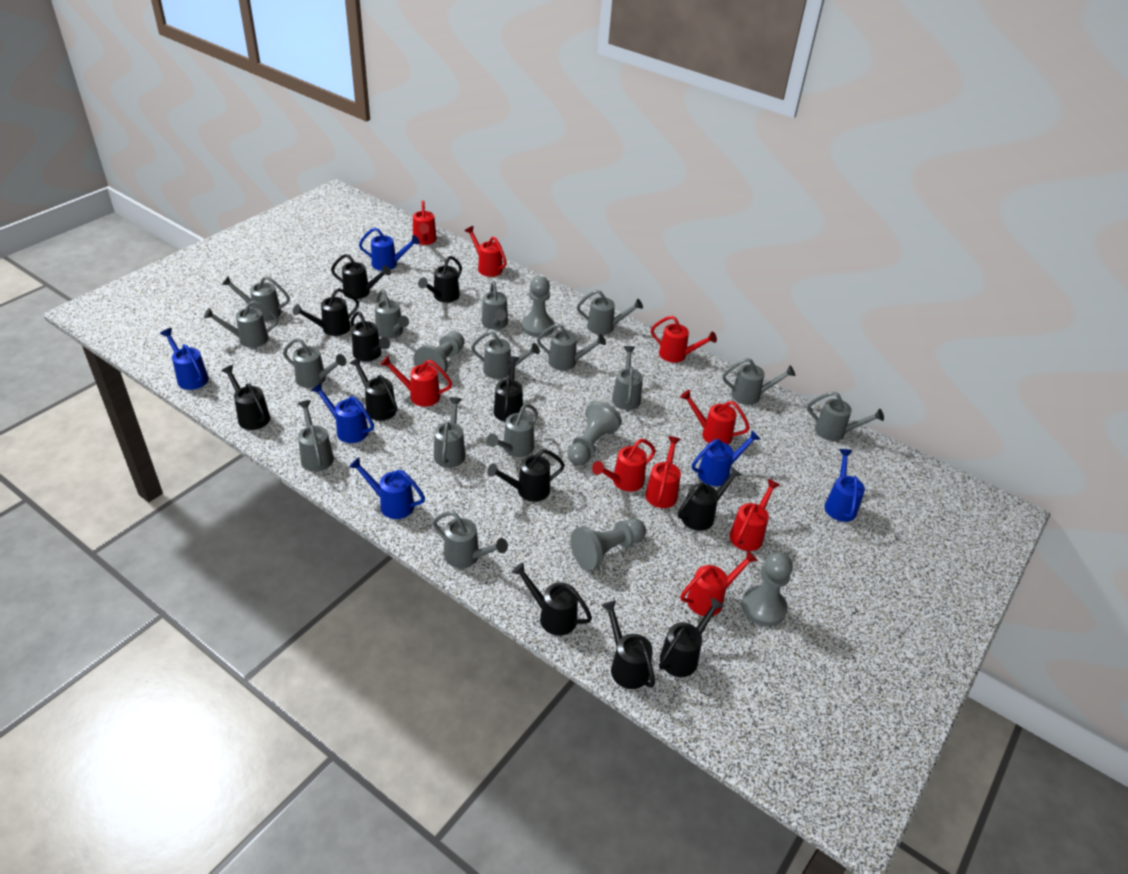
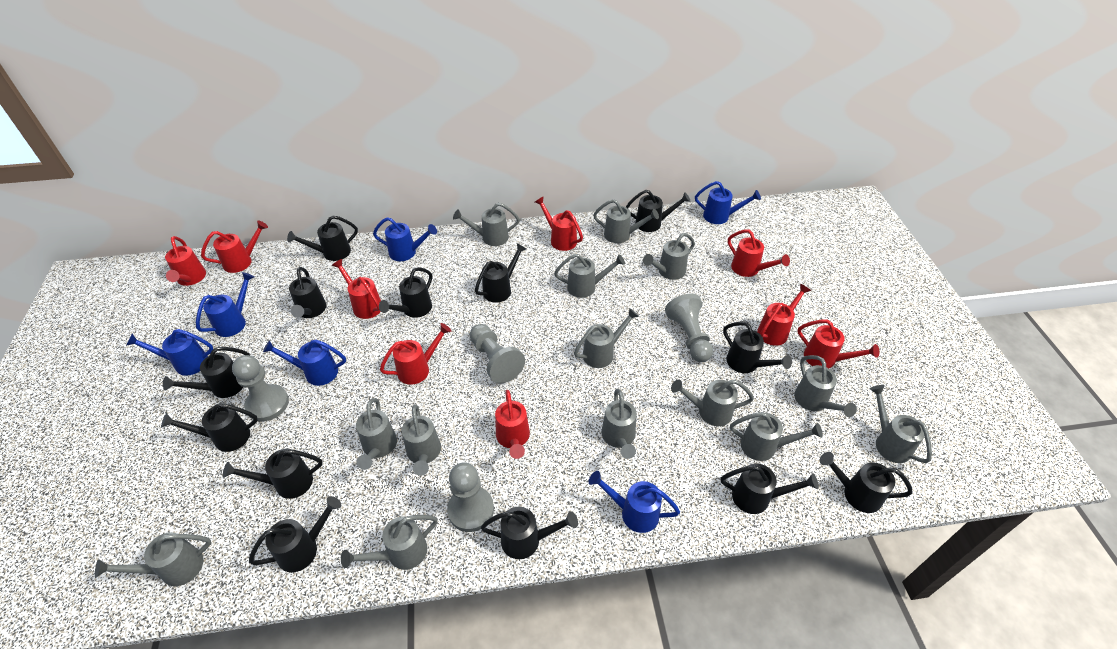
black watering can: [221,365,270,430] [293,288,359,336] [331,254,391,299] [350,311,390,362] [350,357,397,421] [418,256,462,303] [487,449,565,502] [494,356,523,422] [512,562,592,636] [601,600,655,689] [659,597,724,677] [678,467,741,531] = 12 -> [161,403,258,452] [163,347,250,398] [223,449,323,499] [249,496,341,572] [287,216,358,261] [289,267,326,318] [379,267,432,318] [475,243,526,303] [481,507,578,559] [626,190,690,232] [721,463,819,514] [723,322,792,373] [820,452,913,513] = 13
grey pawn: [413,331,465,379] [521,276,555,337] [567,401,622,465] [570,518,646,570] [741,552,793,626] = 5 -> [232,355,289,422] [447,463,494,532] [470,324,525,383] [665,294,713,362] = 4
grey watering can: [204,301,279,348] [222,276,290,321] [283,338,346,388] [298,400,334,472] [375,290,409,339] [433,511,508,568] [434,397,466,468] [471,331,540,379] [481,281,508,330] [487,404,538,457] [537,323,606,371] [577,290,643,335] [612,346,643,410] [722,358,795,405] [807,392,884,441] = 15 -> [95,532,211,586] [341,515,438,570] [356,398,397,470] [402,404,441,476] [453,203,520,246] [554,254,625,298] [574,308,639,368] [593,199,659,243] [601,389,637,459] [643,233,695,280] [671,379,754,426] [730,412,823,461] [794,355,857,417] [870,385,932,463] = 14

